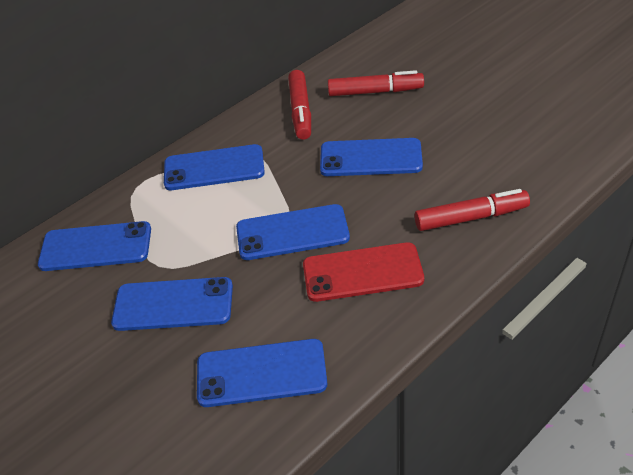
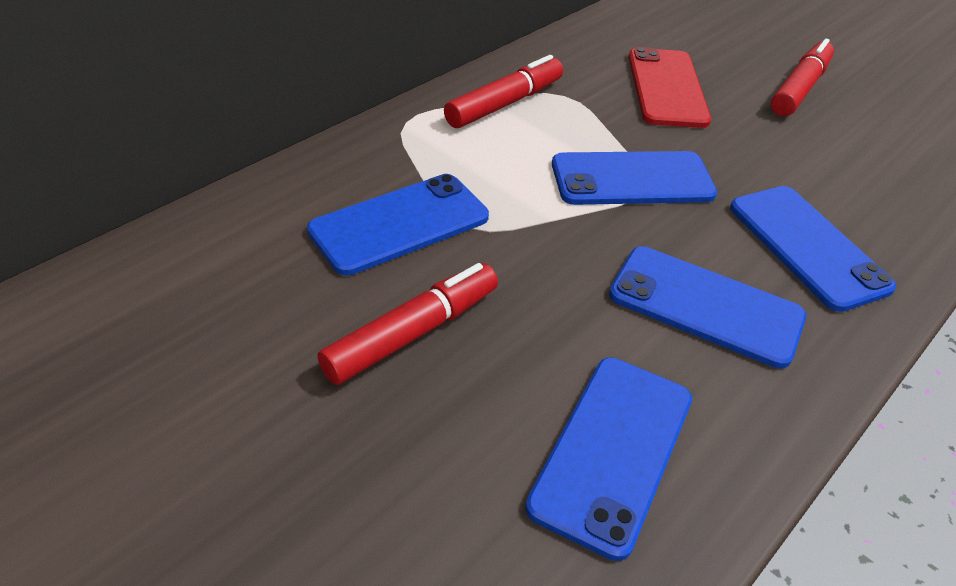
blue phone: [38,221,151,271] [111,277,233,331] [164,144,265,190] [197,339,328,407] [236,204,350,260] [320,138,423,176] = 6 -> [307,174,489,276] [525,358,692,561] [552,151,717,205] [609,246,806,368] [730,186,896,312] = 5

